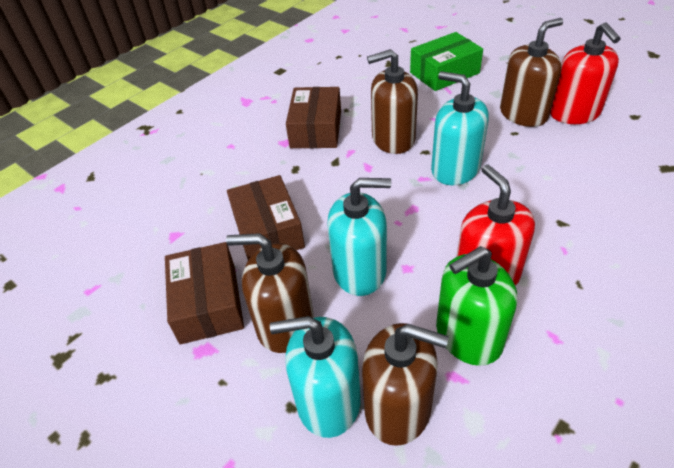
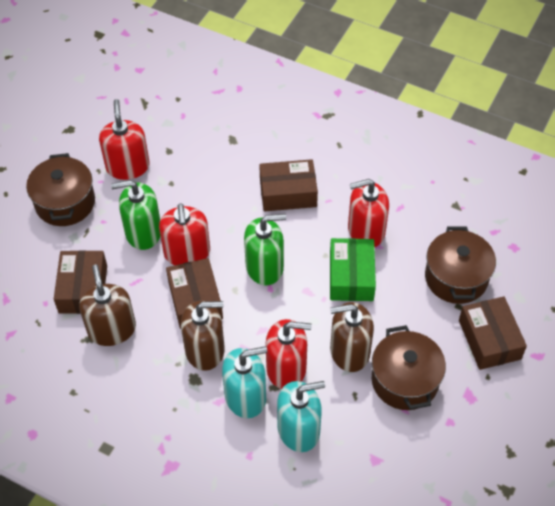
brown box: [165,242,244,344] [227,175,305,260] [286,87,341,148] = 3 -> [54,250,107,314] [166,258,223,329] [259,159,318,211] [459,296,527,370] = 4
brown pot: none = 0 -> [26,153,95,226] [372,325,446,410] [425,226,496,304] = 3
brown soap dispenser: [226,233,314,353] [362,323,449,446] [367,49,418,154] [500,18,563,127] = 4 -> [79,265,136,346] [181,301,225,371] [330,302,374,372] = 3
green soap dispenser: [436,246,517,366] = 1 -> [111,180,161,250] [244,214,286,285] = 2
red soap dispenser: [456,165,535,286] [550,22,621,124] = 2 -> [99,99,150,180] [159,203,210,265] [266,319,311,389] [348,179,389,247] = 4
turquoise soap dispenser: [270,316,361,438] [328,178,391,296] [431,71,489,185] = 3 -> [222,346,267,418] [277,381,325,452] = 2

